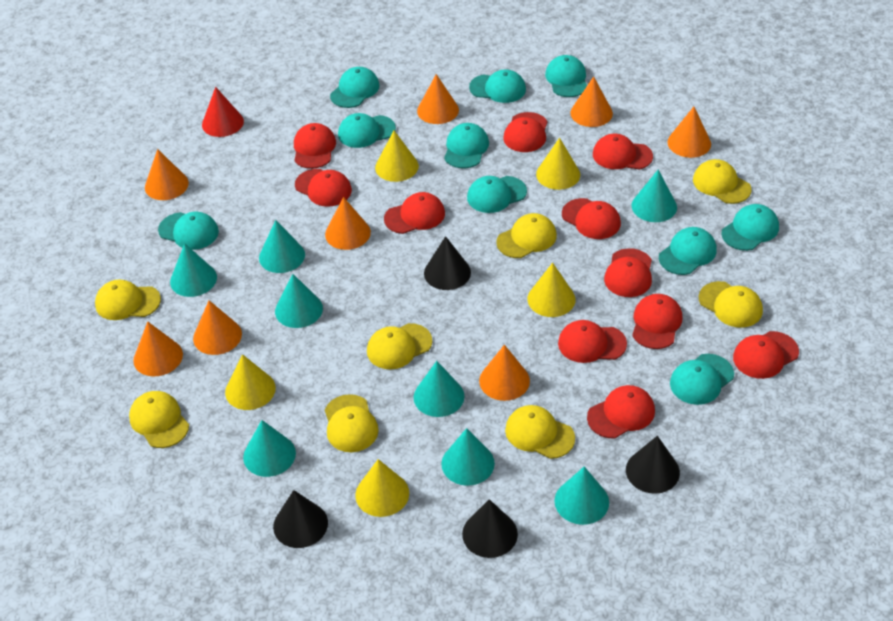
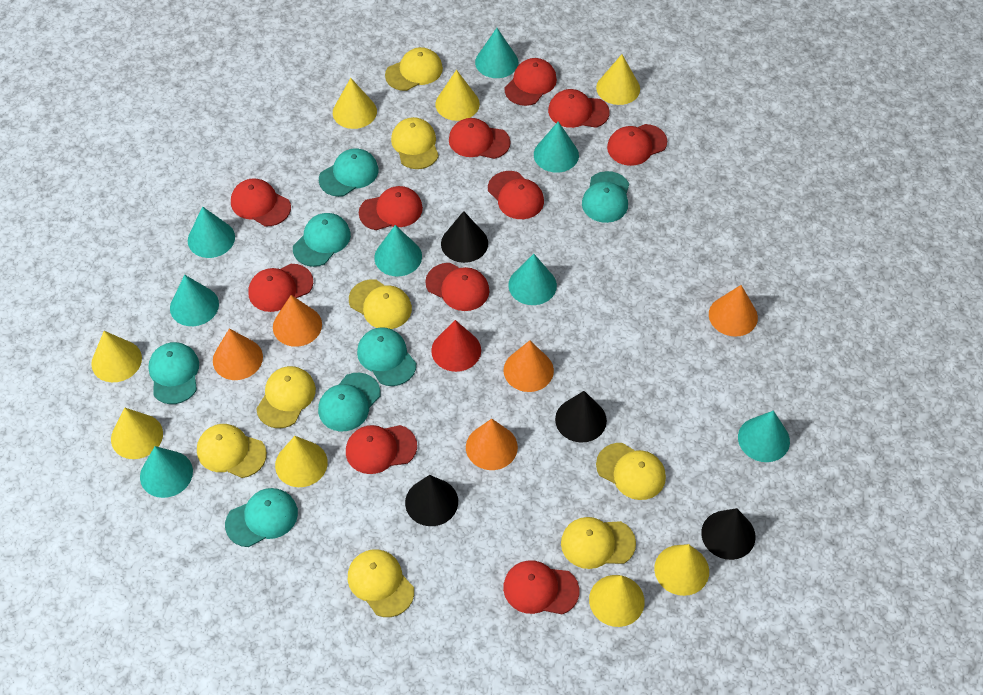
orange cone: [133,322,183,376] [145,149,189,200] [193,301,242,355] [325,197,371,250] [417,74,459,124] [479,345,530,401] [571,76,613,127] [667,107,711,158] = 8 -> [213,328,263,380] [273,295,322,347] [466,419,518,470] [503,340,554,392] [709,285,758,337] = 5
turquoise cap: [158,212,219,250] [330,67,380,108] [338,113,396,148] [444,123,489,168] [467,176,527,213] [469,69,526,103] [545,55,587,97] [659,227,717,275] [670,354,734,405] [721,204,779,251] = 10 -> [148,342,199,404] [225,488,298,547] [293,213,351,267] [318,373,381,432] [319,148,379,197] [357,327,416,386] [582,171,629,223] = 7
yellow cone: [225,354,276,410] [355,459,409,517] [375,131,419,182] [527,263,576,317] [536,138,580,190] = 5 -> [91,331,142,382] [111,408,163,459] [275,436,328,487] [333,78,377,129] [435,70,480,121] [589,575,645,627] [596,54,640,105] [654,544,709,596] = 8

